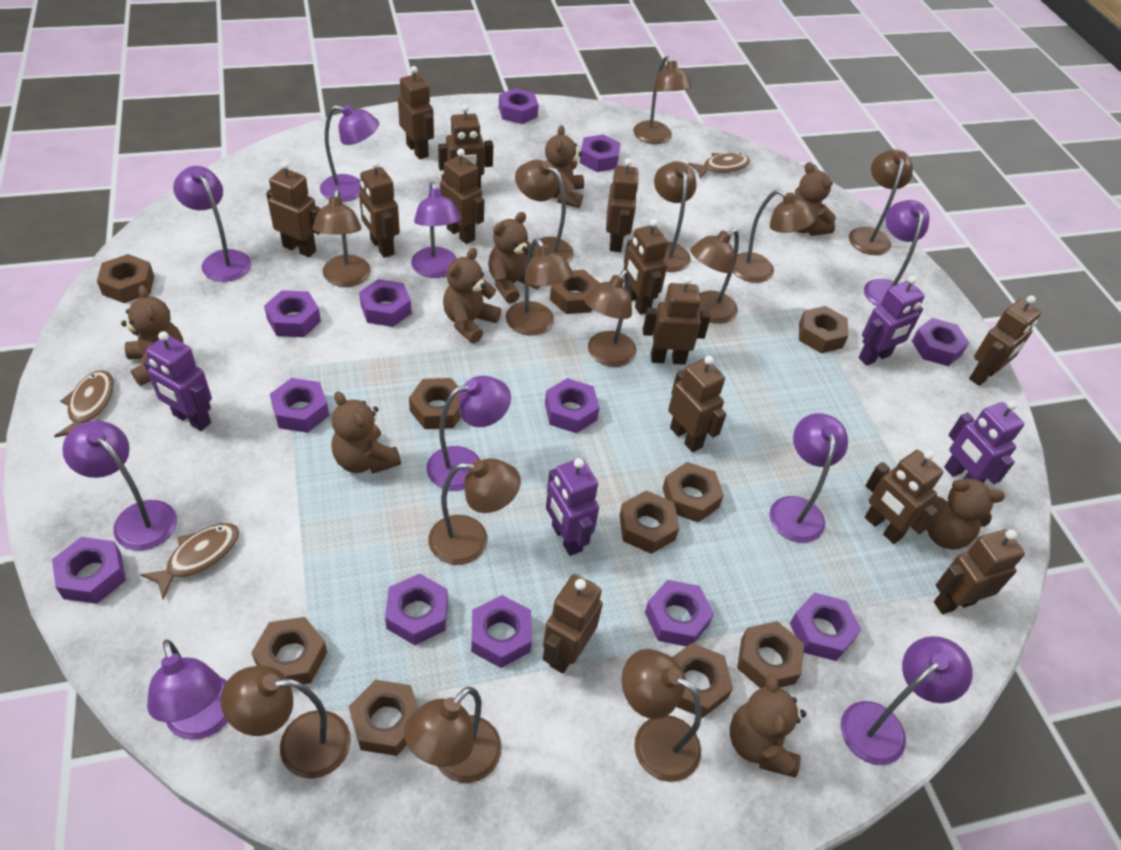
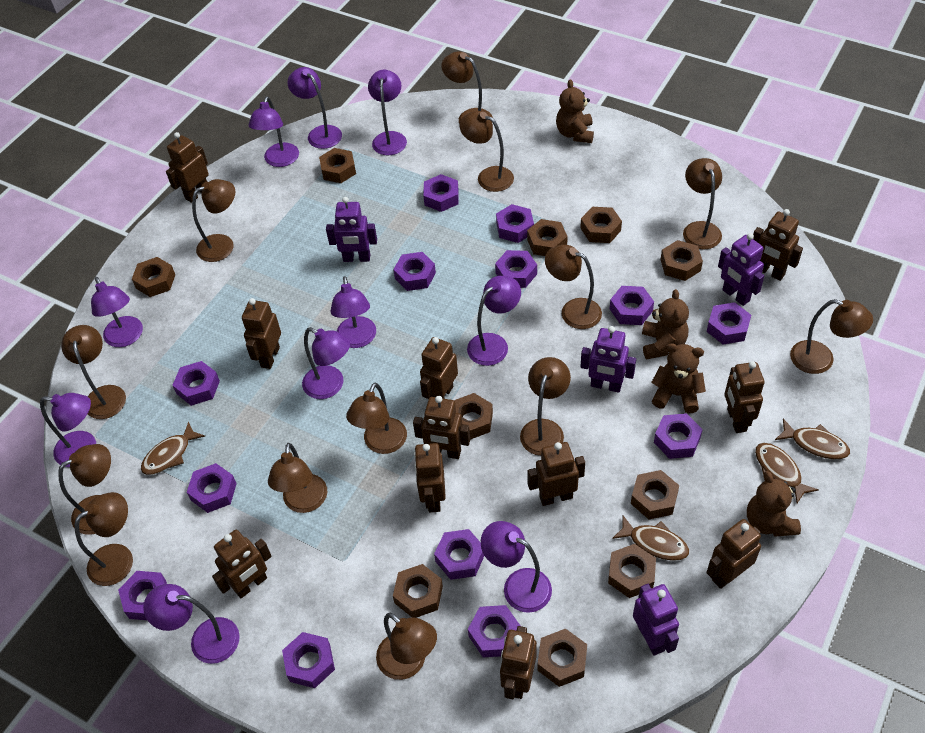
brown fish: [54,370,114,437] [140,523,239,599] [688,153,750,178] = 3 -> [141,421,205,475] [612,516,689,561] [755,443,819,503] [775,419,850,459] = 4
brown robot: [266,161,320,257] [359,160,400,258] [398,66,434,159] [438,104,493,189] [440,149,484,244] [543,574,603,674] [606,158,639,252] [623,219,668,315] [643,276,711,365] [668,356,727,452] [865,450,943,544] [934,529,1025,614] [969,295,1041,386] = 13 -> [166,132,209,203] [212,530,272,598] [242,298,281,369] [413,396,470,459] [414,443,446,512] [420,337,458,399] [500,626,537,699] [527,442,585,506] [706,519,761,589] [724,361,765,433] [753,209,803,281] = 11
brown teddy bear: [121,285,184,386] [331,391,401,473] [443,248,501,343] [488,212,541,303] [545,125,584,208] [730,674,806,777] [795,162,836,236] [926,478,1005,550] = 8 -> [556,79,594,143] [642,289,689,359] [651,343,706,413] [747,471,801,537] = 4
purple lamp: [62,420,177,551] [147,640,228,740] [173,166,251,282] [320,104,379,202] [411,181,461,278] [427,376,511,491] [770,413,848,543] [840,636,973,765] [864,200,929,307] = 9 -> [40,393,96,467] [91,277,143,347] [143,584,240,664] [248,96,299,167] [287,67,342,149] [302,327,350,399] [330,276,376,348] [368,70,407,155] [467,276,521,366] [481,521,552,613] = 10
purple nut: [52,537,126,604] [264,290,321,337] [270,378,329,433] [359,279,412,327] [385,573,448,645] [471,595,532,668] [499,88,539,124] [545,378,599,433] [580,135,621,172] [645,580,714,647] [790,592,862,661] [912,318,969,366] = 12 -> [118,571,167,620] [172,361,220,406] [187,463,237,513] [282,632,335,688] [393,252,436,291] [423,174,459,212] [434,529,484,580] [468,605,520,657] [495,250,537,288] [496,204,534,243] [610,286,654,325] [654,413,703,459] [707,302,751,345] = 13

